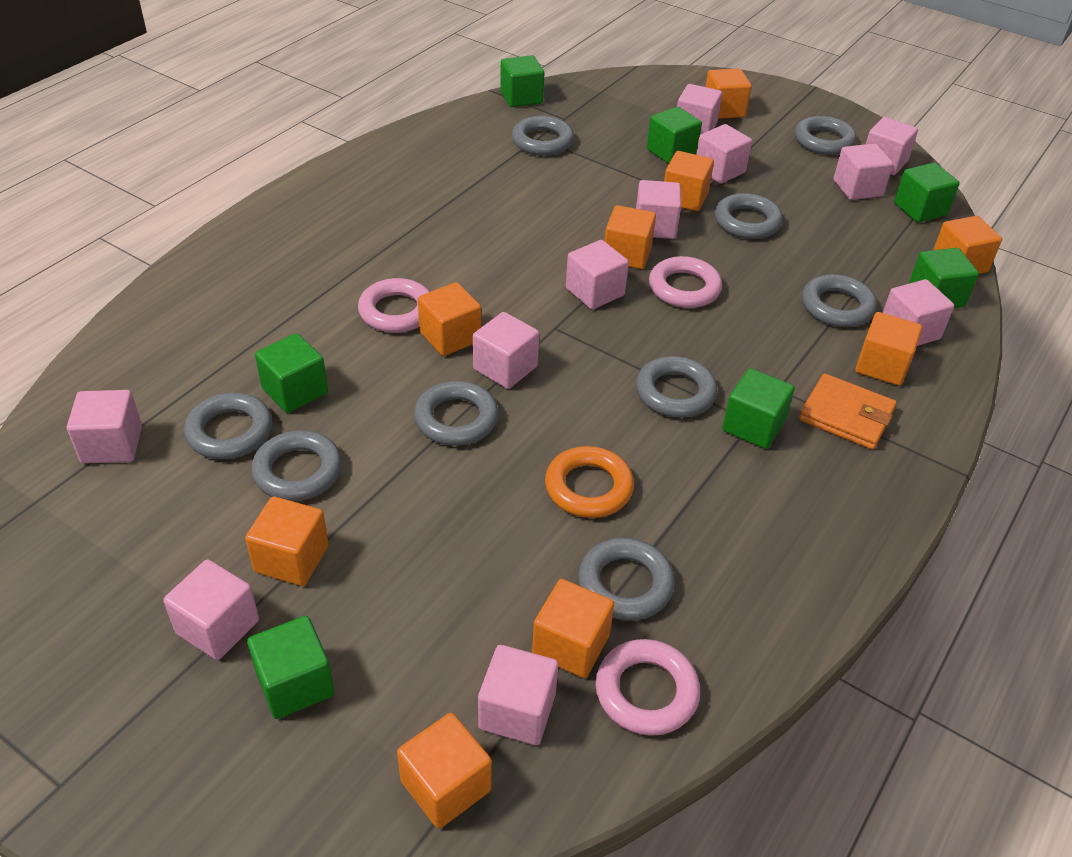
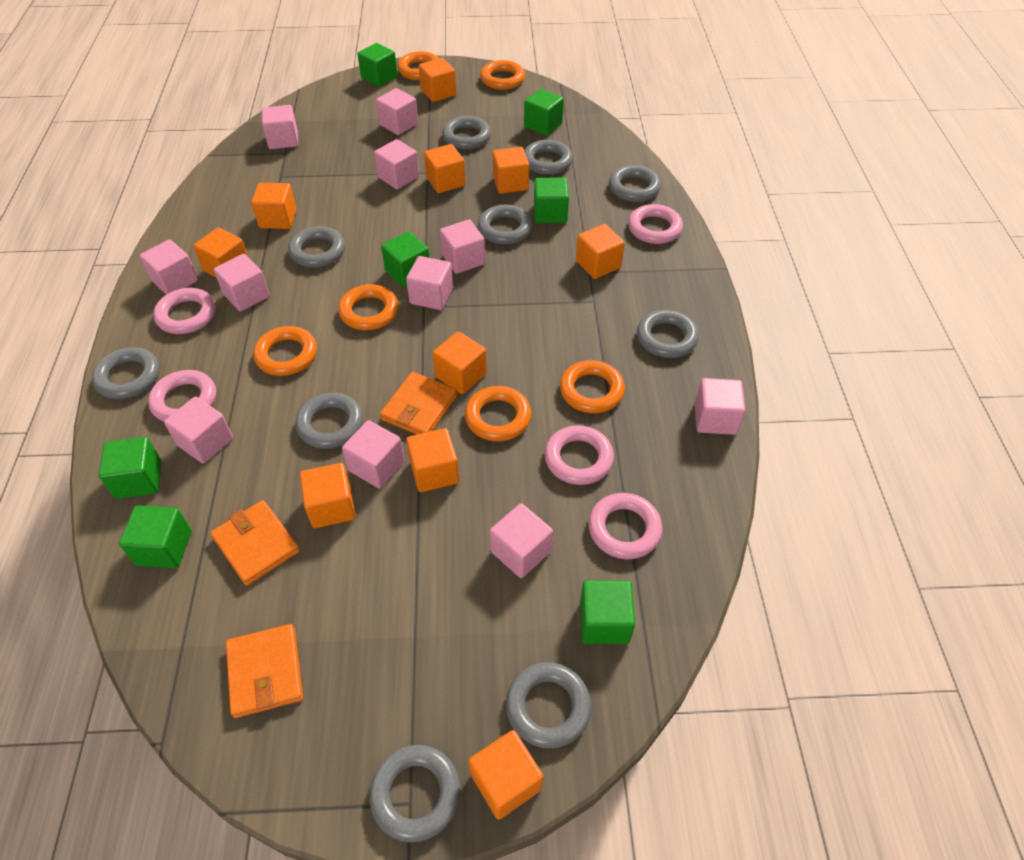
grey ring: [184,393,272,459] [251,430,342,501] [414,381,499,446] [512,116,574,156] [578,538,675,621] [636,356,717,418] [714,193,783,239] [795,116,856,155] [802,274,877,327] = 9 -> [92,347,159,399] [288,226,345,268] [295,393,363,449] [369,745,461,842] [442,116,491,149] [478,205,532,244] [506,662,591,749] [524,140,573,175] [609,165,661,202] [637,310,699,358] = 10
orange cube: [245,496,329,586] [397,713,492,829] [418,282,481,356] [532,579,614,678] [605,205,656,269] [664,151,714,211] [705,68,752,119] [855,312,922,386] [933,216,1002,274] = 9 -> [194,227,248,277] [251,183,297,229] [300,463,356,528] [406,428,459,492] [419,58,456,102] [424,144,466,193] [432,331,487,394] [469,730,543,819] [492,147,529,194] [576,224,625,279] = 10
orange ring: [545,446,634,518] = 1 -> [253,326,317,376] [338,284,399,331] [397,51,439,80] [465,386,531,441] [480,60,525,90] [560,360,625,413] = 6
orange wallet: [799,373,897,449] = 1 -> [210,500,300,586] [226,624,303,718] [380,372,458,435] = 3
pink ring: [358,278,430,333] [595,639,700,736] [649,256,722,308] = 3 -> [148,370,216,422] [153,288,216,334] [545,425,614,485] [588,493,662,559] [628,204,683,244] = 5

